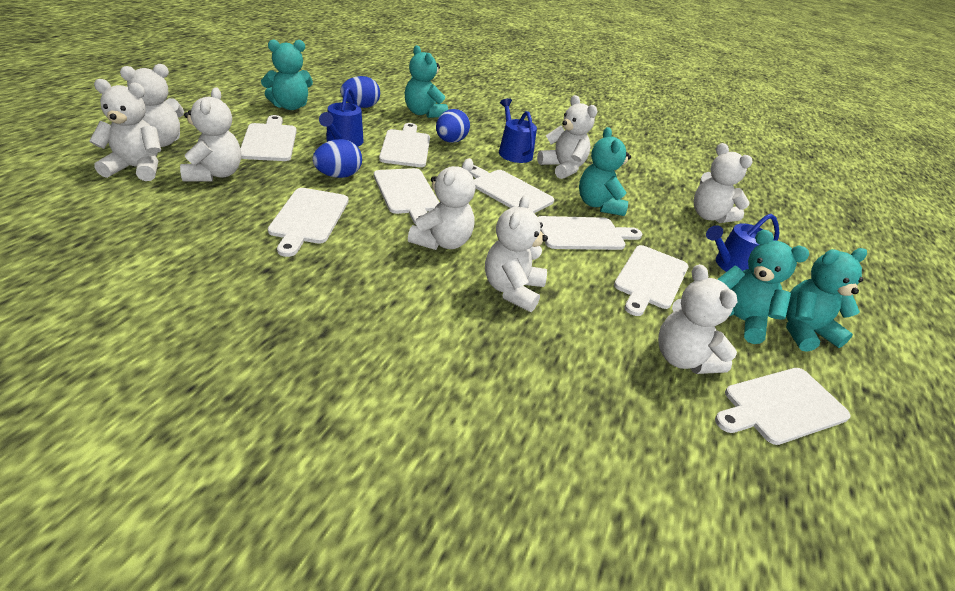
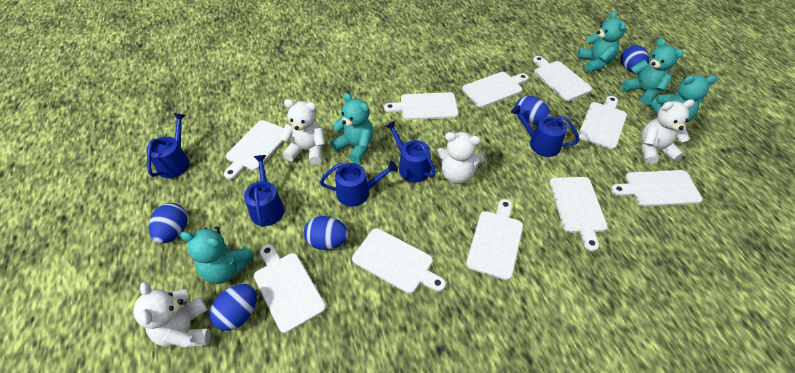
blue egg: [312,139,362,178] [340,76,380,108] [436,109,470,143] = 3 -> [148,203,188,244] [209,284,257,331] [304,216,349,250] [515,96,550,124] [620,45,649,72] = 5
blue watering can: [319,87,363,147] [499,98,537,163] [706,214,779,272] = 3 -> [146,113,190,178] [244,155,285,227] [320,161,398,207] [386,121,436,182] [511,105,579,157] = 5
white cutting board: [240,115,297,161] [268,188,348,257] [374,168,439,225] [379,123,430,167] [470,165,554,213] [538,216,642,250] [614,245,688,316] [715,368,851,445] = 8 -> [224,120,284,179] [254,244,326,333] [352,228,446,294] [384,92,458,120] [462,72,529,108] [466,199,523,280] [533,56,592,101] [549,177,608,251] [578,96,627,149] [611,170,703,207] = 10
white teddy bear: [89,79,161,181] [120,64,184,147] [180,87,241,181] [408,158,475,250] [485,195,548,312] [537,95,597,179] [658,264,738,374] [694,143,753,223] = 8 -> [133,282,211,348] [280,99,325,165] [436,132,484,184] [641,99,695,164] = 4

